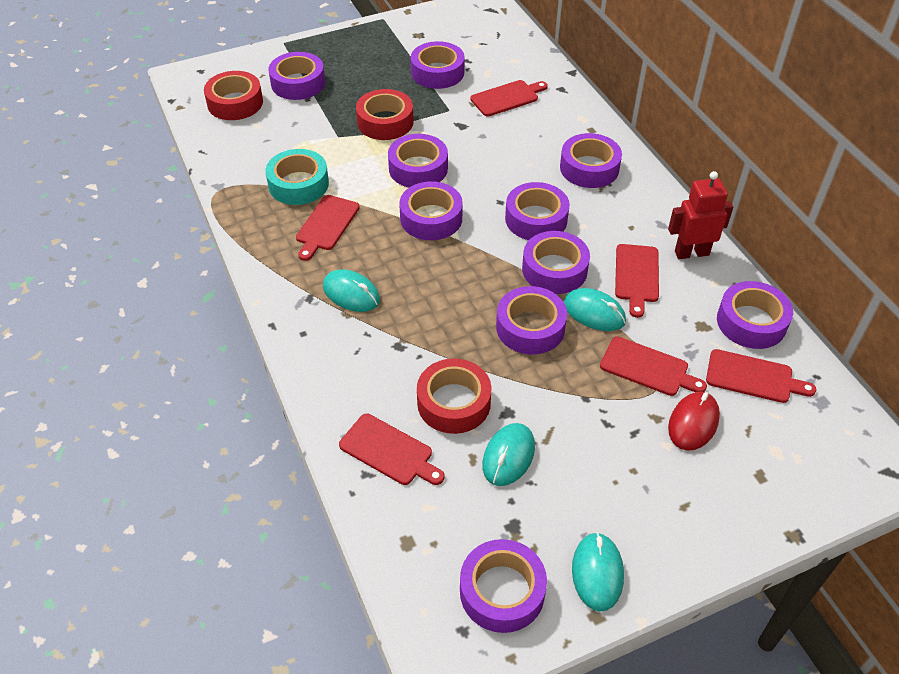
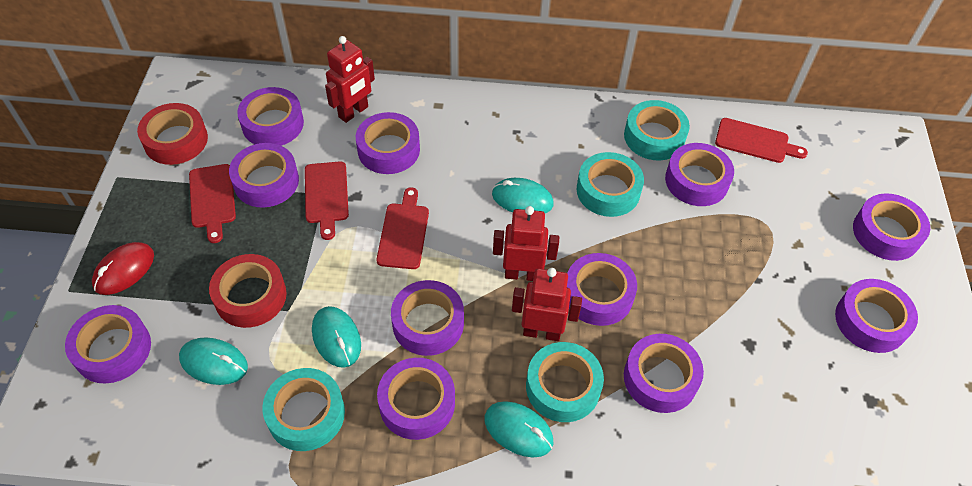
purple tape: [268,52,325,100] [388,134,448,187] [399,181,463,240] [411,41,465,89] [460,539,547,633] [496,286,567,355] [505,182,570,240] [522,231,590,294] [560,133,622,188] [717,281,793,349] = 10 -> [65,305,151,384] [229,143,299,208] [237,87,304,146] [356,112,420,174] [377,358,455,440] [391,280,464,356] [567,253,637,326] [624,334,704,413] [665,143,734,206] [835,279,918,353] [853,193,930,261] = 11
red cutting board: [296,195,360,261] [339,414,445,485] [471,80,548,117] [600,337,707,396] [615,244,659,318] [706,349,816,403] = 6 -> [189,164,236,243] [305,162,349,240] [376,187,429,269] [715,118,808,163] = 4
red robot: [668,171,733,259] = 1 -> [325,36,375,123] [493,206,559,281] [512,268,582,341] = 3
red tape: [204,71,263,120] [356,89,414,140] [417,358,492,434] = 3 -> [137,103,208,165] [209,254,286,328] = 2
turquoise tape: [266,149,329,205] = 1 -> [262,368,345,451] [526,342,604,422] [577,152,644,217] [624,100,690,160] = 4

